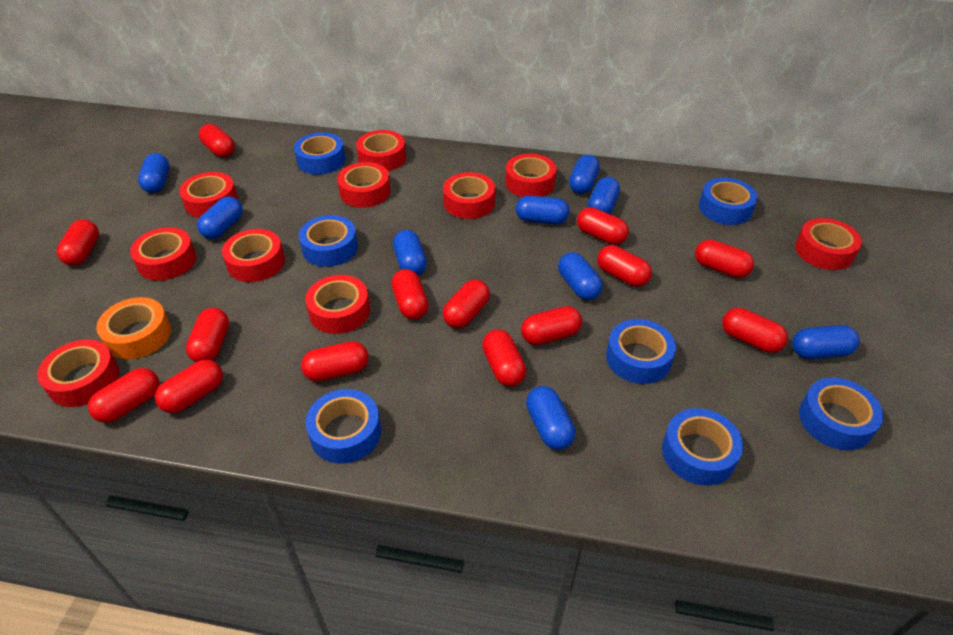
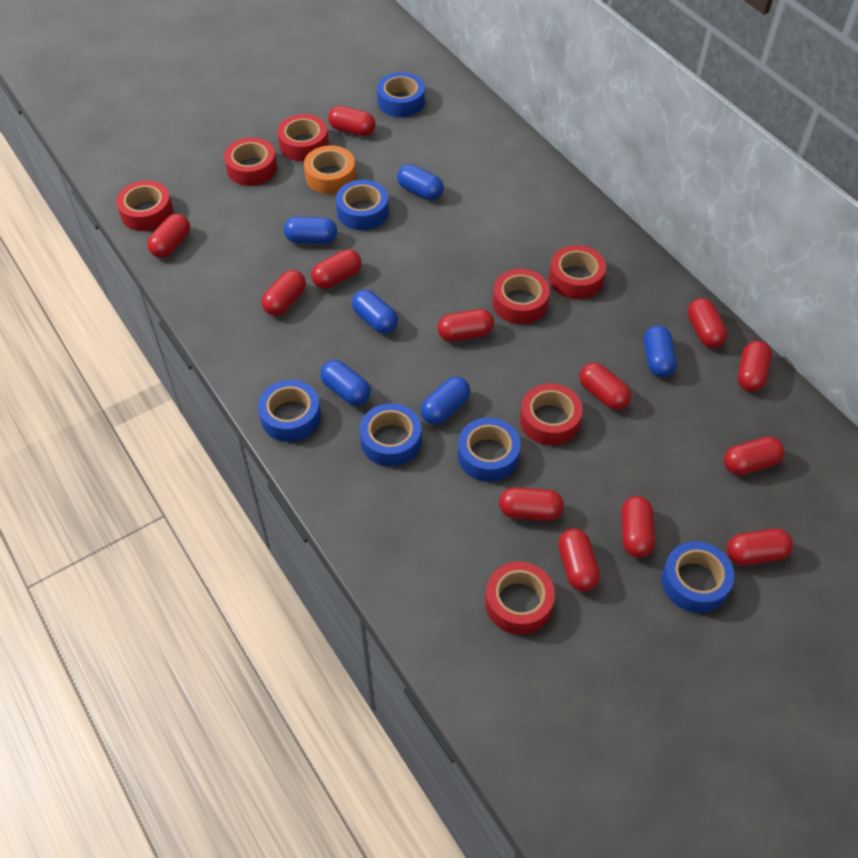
blue capsule: [138,153,170,193] [197,196,243,239] [393,230,427,275] [516,196,569,224] [526,386,575,450] [558,252,603,300] [569,155,600,194] [588,177,620,214] [792,325,860,359] = 9 -> [284,217,337,244] [320,360,371,406] [352,290,398,334] [397,164,444,200] [421,377,470,425] [644,325,677,377] = 6
blue tape: [294,132,346,175] [299,215,358,267] [306,389,381,464] [606,319,676,384] [662,408,743,486] [699,178,758,225] [799,377,884,450] = 7 -> [258,380,321,442] [336,180,389,230] [360,403,422,467] [377,72,425,117] [458,418,521,482] [661,541,734,613] = 6
red capsule: [57,219,99,266] [88,368,160,423] [155,359,223,413] [186,308,229,362] [199,124,235,158] [301,341,369,381] [391,269,429,319] [443,279,490,328] [482,330,526,386] [521,306,582,345] [577,207,629,245] [597,245,652,287] [695,239,754,278] [722,308,788,353] = 14 -> [147,214,190,258] [262,270,306,316] [311,249,362,289] [328,106,376,136] [438,309,494,342] [499,487,564,521] [558,528,600,591] [579,362,631,410] [621,496,655,558] [687,298,728,348] [724,436,784,475] [727,528,793,565] [738,341,772,392] = 13
red tape: [37,339,119,407] [130,227,196,281] [179,172,238,218] [222,229,285,282] [305,275,370,334] [337,162,391,208] [356,130,406,171] [443,172,495,219] [505,154,556,197] [795,218,862,270] = 10 -> [116,180,173,231] [224,138,277,186] [277,114,328,161] [485,561,555,634] [493,269,550,324] [520,383,583,445] [549,245,606,299] = 7

